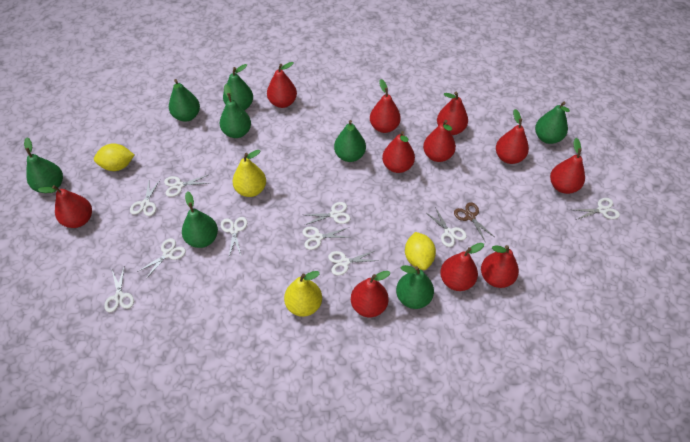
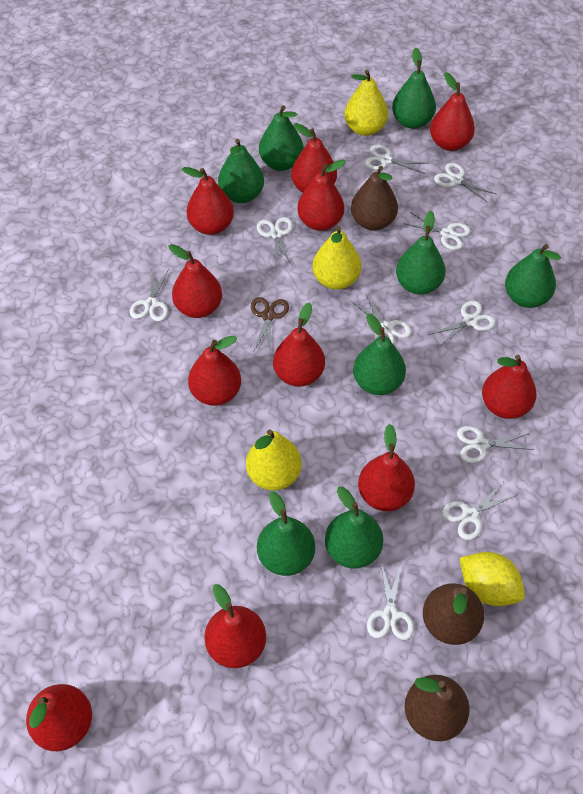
brown pear: none = 0 -> [351,166,398,231] [404,675,470,741] [423,584,484,645] = 3
yellow lemon: [94,143,134,171] [405,232,436,270] = 2 -> [460,552,525,606] = 1
yellow pear: [233,150,266,197] [284,271,322,317] = 2 -> [246,429,302,491] [312,226,361,290] [344,70,388,136] = 3

